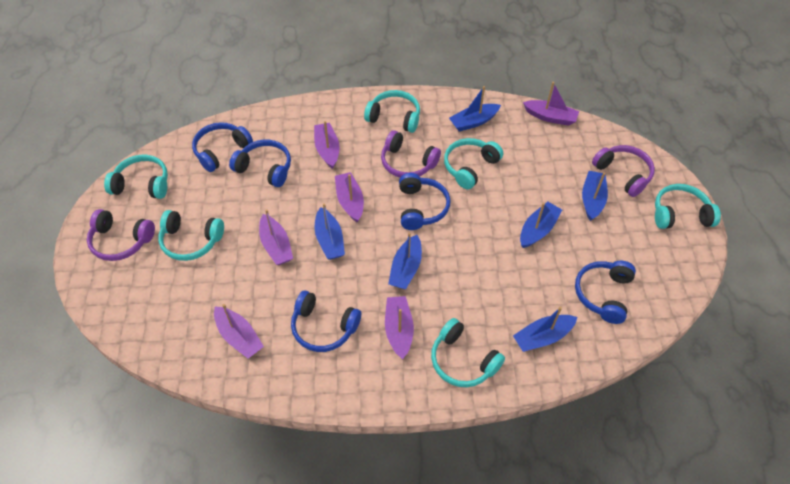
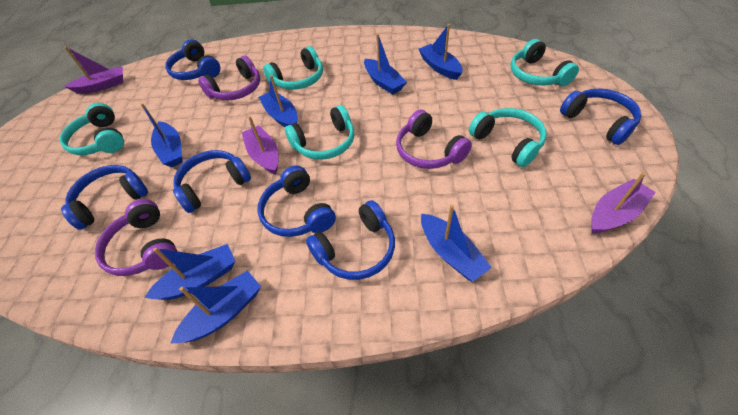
blue boat: [315,203,345,260] [388,232,422,289] [449,86,501,132] [513,306,577,352] [520,202,562,248] [582,171,608,221] = 6 -> [140,103,183,167] [144,244,235,300] [170,270,261,344] [259,75,298,127] [364,34,407,95] [418,24,462,80] [421,205,492,282] = 7
blue headphones: [192,122,253,172] [229,139,291,187] [291,290,361,352] [399,173,450,230] [575,261,636,324] = 5 -> [61,165,148,230] [165,39,220,80] [173,150,251,213] [258,166,336,237] [306,200,395,280] [560,89,642,145] = 6
purple boat: [214,304,264,359] [259,209,293,265] [314,121,340,169] [335,172,364,222] [385,296,414,359] [523,82,579,126] = 6 -> [64,46,123,94] [242,116,279,175] [591,172,656,233] = 3
turquoise headphones: [104,155,168,199] [158,210,224,261] [364,90,420,133] [431,318,505,387] [444,138,503,189] [655,184,721,229] = 6 -> [60,103,124,155] [263,46,323,90] [285,105,355,160] [469,108,547,167] [511,39,579,86] = 5

